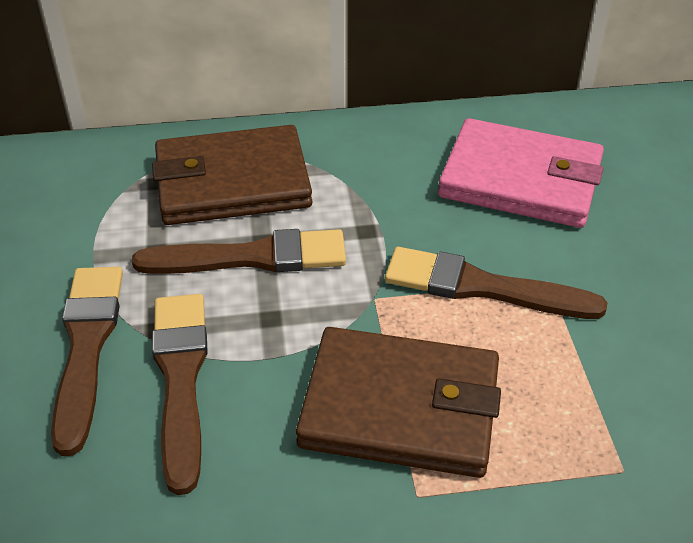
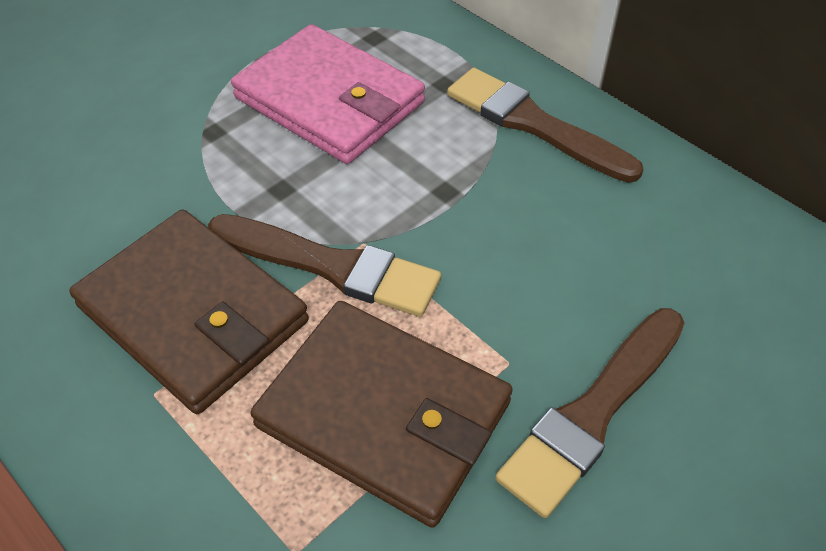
brown brush: [51,267,123,456] [132,229,346,274] [152,294,208,495] [385,247,607,319] = 4 -> [208,214,441,317] [447,68,644,183] [495,308,684,518] = 3

